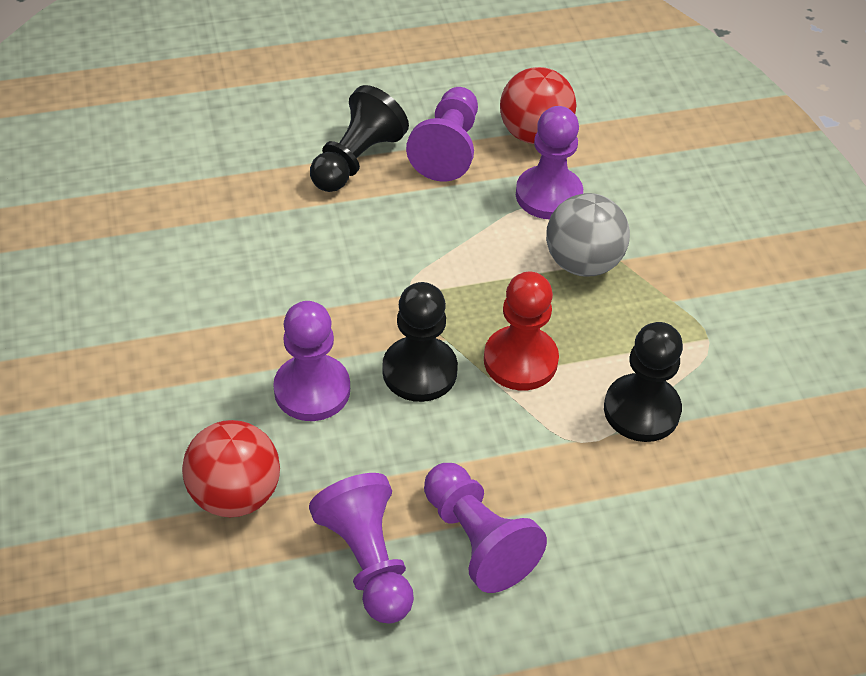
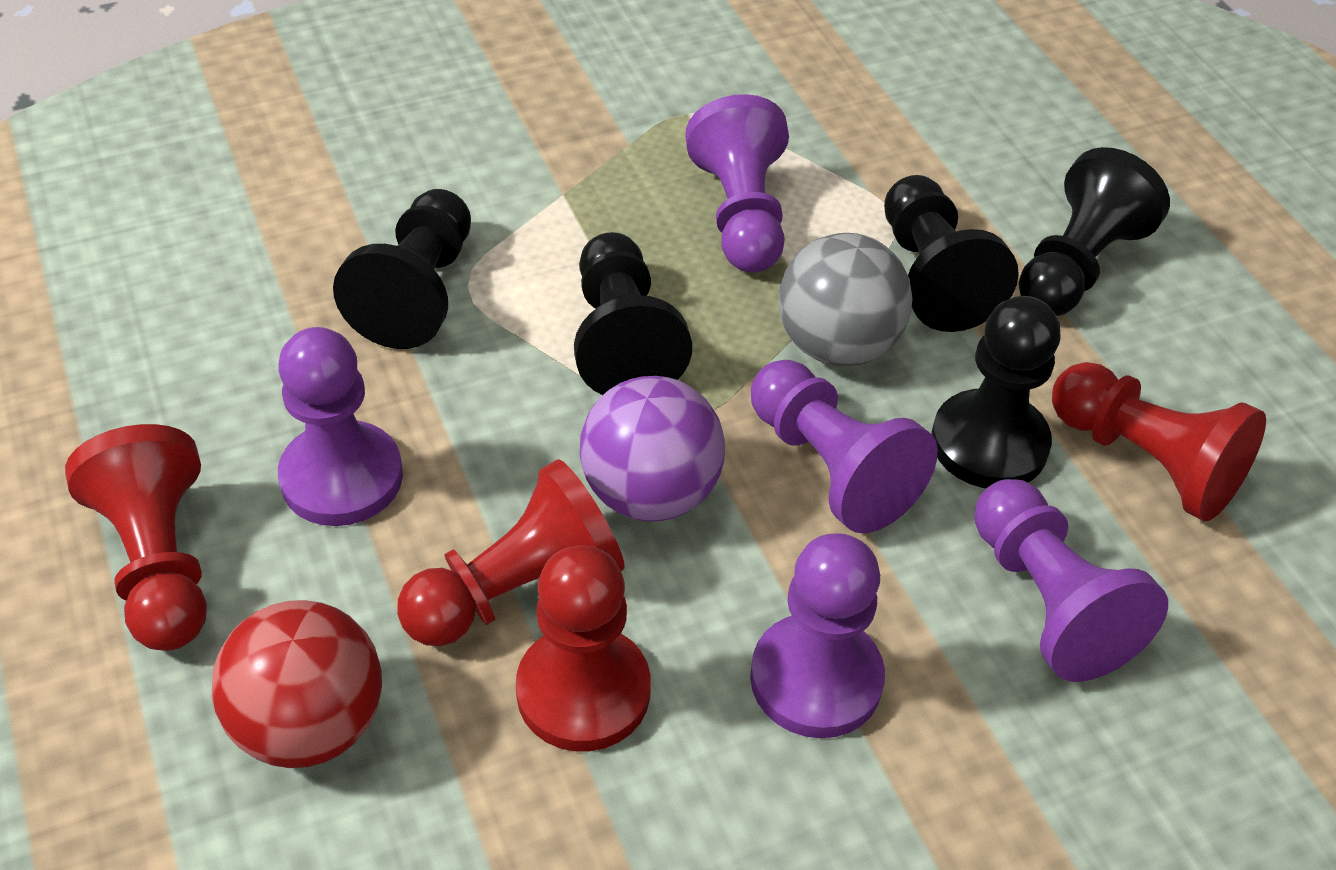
black pawn: [310,85,409,192] [382,282,458,402] [604,322,683,442] = 3 -> [333,189,471,349] [574,232,692,395] [884,175,1019,332] [931,296,1061,488] [1019,147,1170,316] = 5
purple ball: none = 0 -> [580,376,725,521] = 1
red ball: [182,420,280,517] [500,67,576,144] = 2 -> [212,600,382,768] = 1
red pawn: [484,272,559,390] = 1 -> [65,424,207,651] [397,459,625,646] [516,545,651,751] [1052,362,1266,521] = 4

